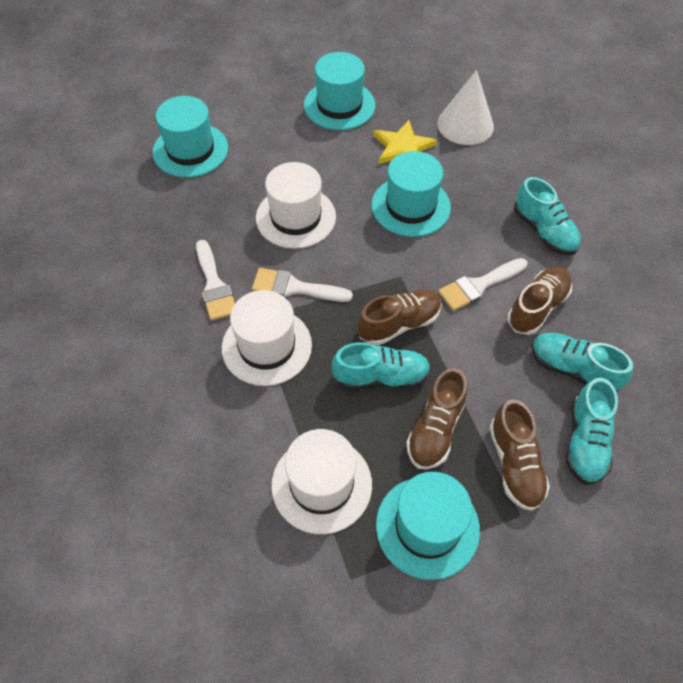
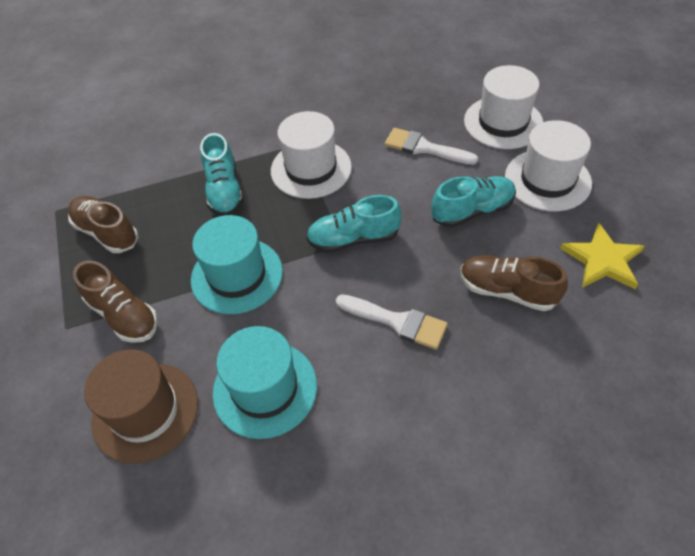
brown hat: none = 0 -> [84,349,198,464] = 1
brown shoe: [357,290,442,346] [406,368,468,469] [489,399,550,511] [507,267,572,335] = 4 -> [68,196,139,253] [73,261,158,343] [461,255,568,311] = 3
turquoise hat: [152,96,228,178] [304,52,375,130] [371,151,451,237] [376,472,480,580] = 4 -> [191,215,283,314] [213,326,317,439] = 2
turquoise shoe: [332,342,431,390] [514,177,581,255] [531,333,633,392] [566,378,618,485] = 4 -> [200,133,244,216] [306,195,401,253] [432,176,516,228] = 3
white brush: [196,240,235,321] [252,268,353,302] [438,258,527,311] = 3 -> [336,294,448,350] [385,128,478,165] = 2
white cone: [437,70,494,145] = 1 -> none = 0

